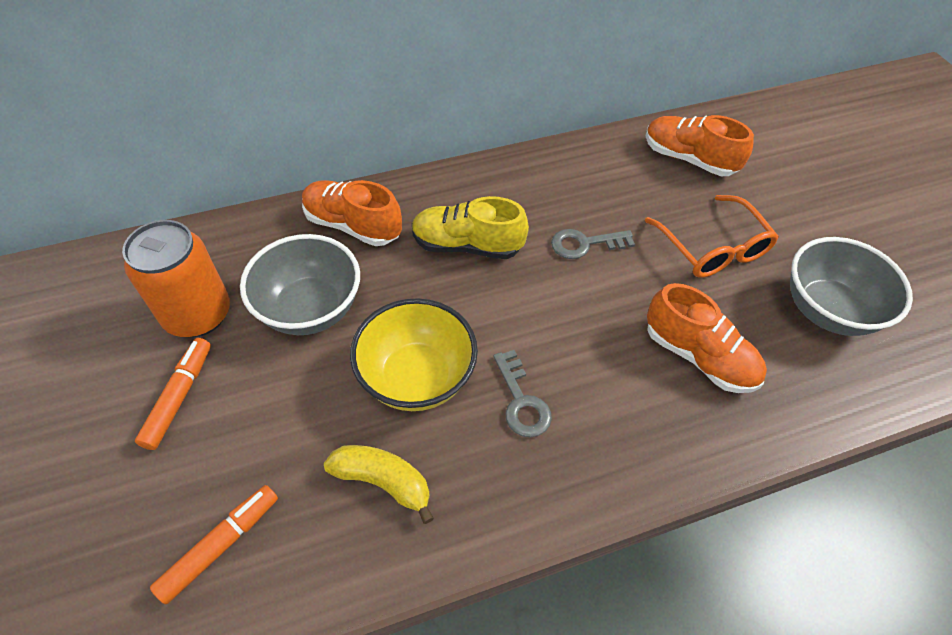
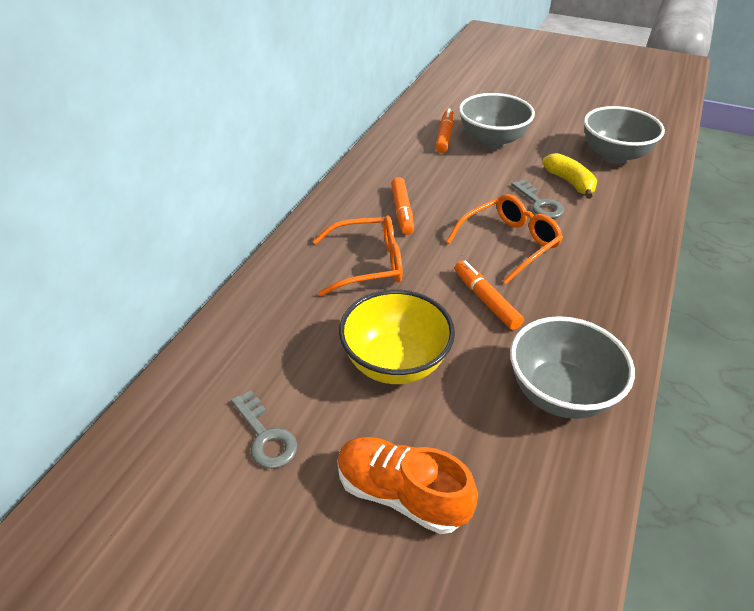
grey bowl: [240,234,360,335] [790,237,913,336] = 2 -> [459,93,535,148] [510,316,635,419] [584,106,665,164] = 3
orange can: [122,220,230,337] = 1 -> none = 0
orange glasses: [645,195,779,278] = 1 -> [313,215,402,296] [446,194,563,284] = 2
orange marker: [135,338,211,450] [150,485,278,604] = 2 -> [391,177,414,235] [435,108,454,153] [455,260,524,330] = 3
orange shoe: [302,180,402,246] [646,115,754,176] [647,283,767,393] = 3 -> [337,437,478,534] = 1
yellow shoe: [412,196,529,259] = 1 -> none = 0

